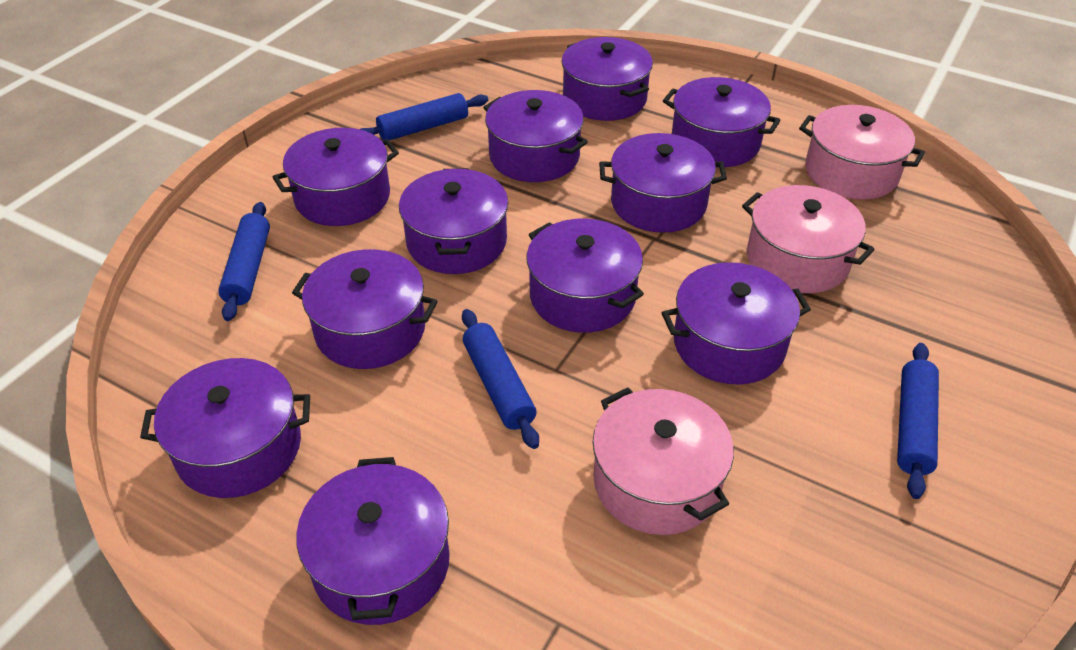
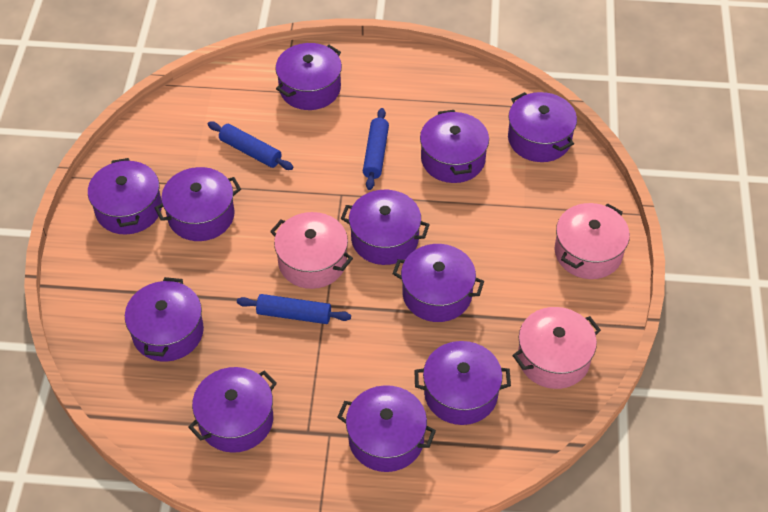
blue rolling pin: [218,202,270,321] [359,93,488,140] [462,309,539,449] [897,343,939,499] = 4 -> [208,122,293,170] [237,294,351,324] [363,108,389,190] = 3

